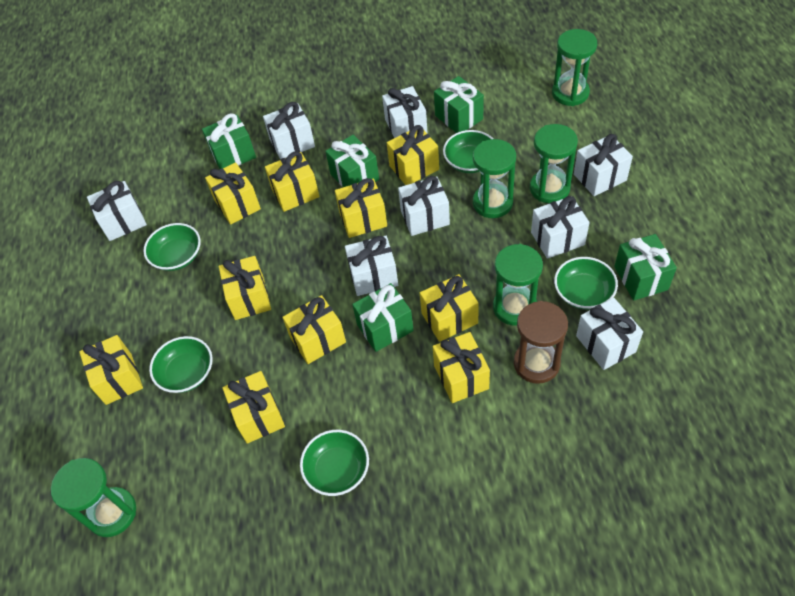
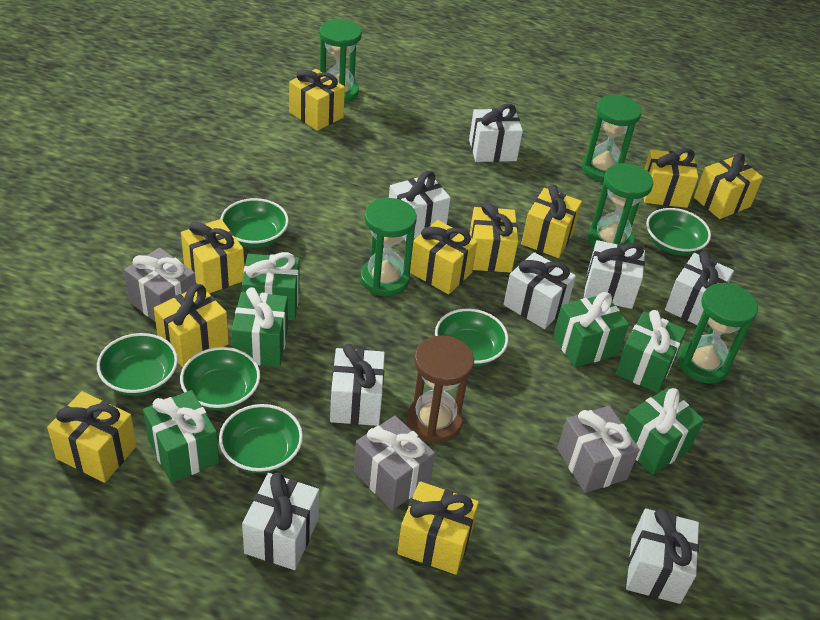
green bowl: [143,223,201,271] [149,336,213,393] [300,430,369,496] [443,130,493,173] [554,257,618,310] = 5 -> [97,333,178,396] [180,347,260,411] [219,404,303,474] [220,198,289,248] [435,309,508,367] [646,208,711,256] = 6
green gift: [202,114,256,169] [326,135,379,187] [352,283,414,352] [434,76,484,133] [614,234,677,300] = 5 -> [143,390,219,483] [231,287,288,367] [242,252,300,320] [553,292,629,367] [615,310,687,393] [624,388,704,475] = 6
grey gift: none = 0 -> [124,248,196,322] [354,416,435,510] [557,406,640,493] = 3

